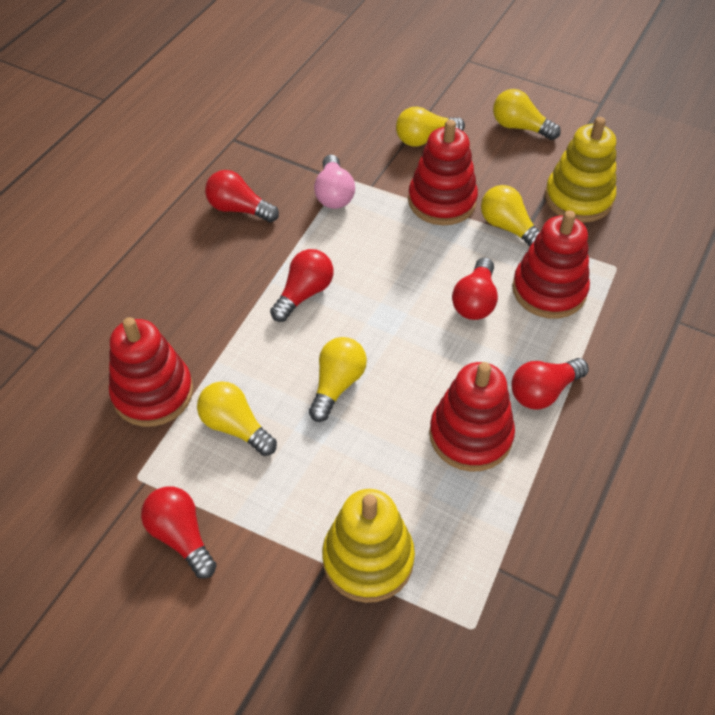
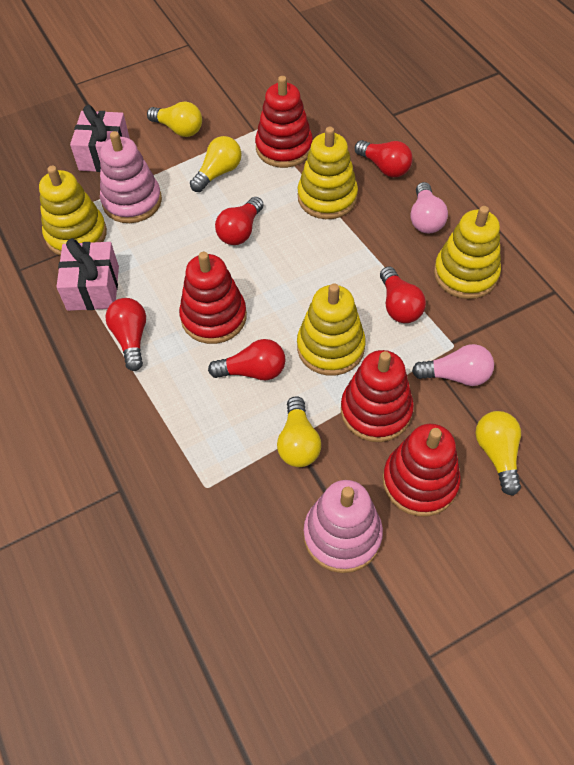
pink gift: none = 0 -> [56,238,119,311] [70,105,130,172] = 2
pink light bulb: [314,155,355,209] = 1 -> [410,182,448,233] [412,344,494,386] = 2
pink stacking toy: none = 0 -> [100,131,162,223] [304,480,383,573] = 2
yellow light bulb: [197,381,277,456] [309,337,367,422] [396,107,465,147] [481,185,539,246] [493,89,561,140] = 5 -> [147,101,202,137] [190,136,242,192] [277,396,321,467] [475,411,521,496] = 4
yellow stacking toy: [322,489,415,603] [545,117,616,223] = 2 -> [39,166,107,256] [297,283,366,376] [298,127,358,219] [434,206,501,299] = 4

